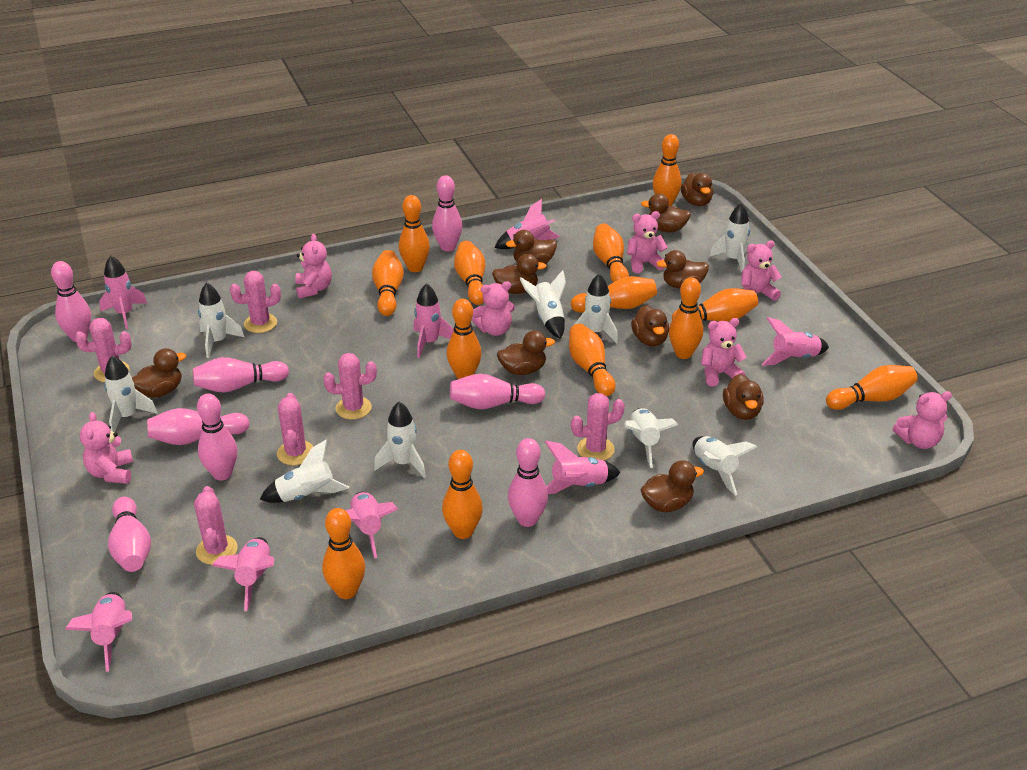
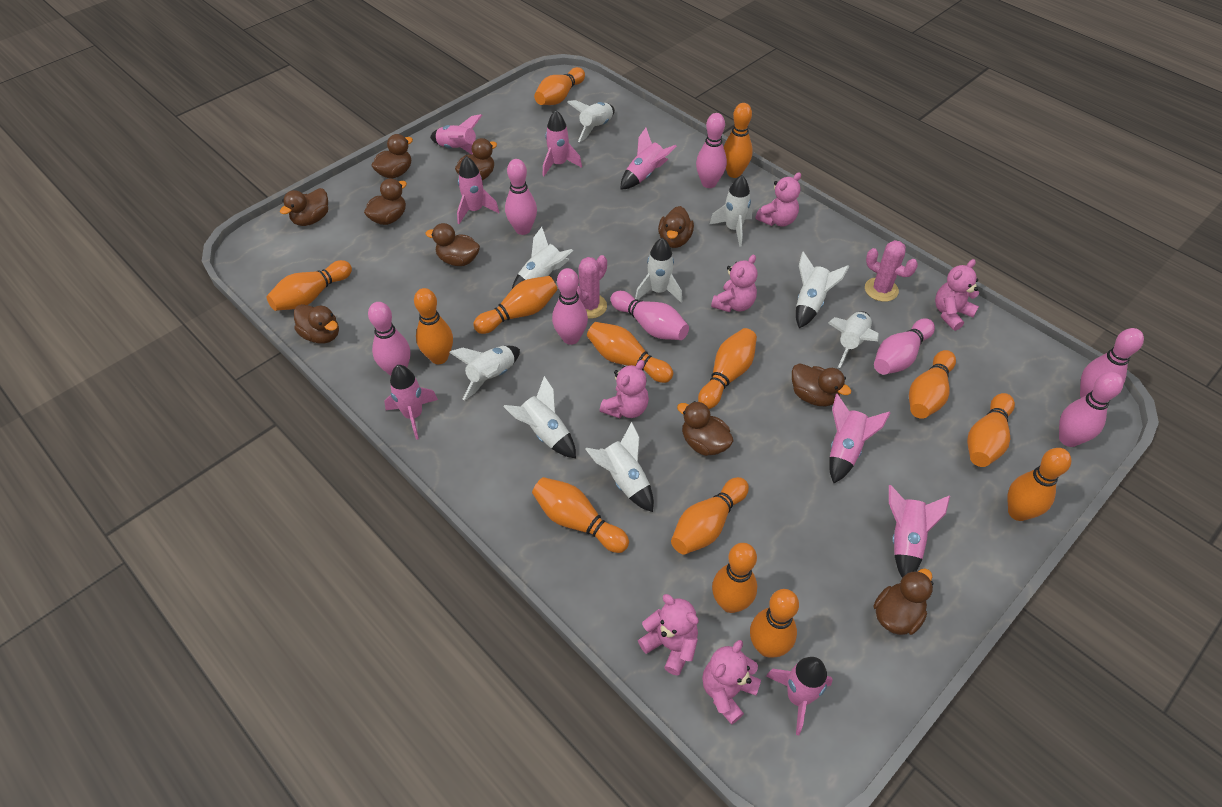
orange bowling pin: [322,508,365,599] [372,250,404,316] [399,195,430,272] [442,450,483,539] [447,299,482,379] [454,241,485,305] [569,324,616,396] [571,276,657,313] [593,224,629,282] [653,134,682,206] [669,277,703,359] [672,288,758,322] [826,365,918,410] = 13 -> [267,260,352,311] [414,288,453,364] [473,276,557,334] [532,477,629,553] [534,67,585,105] [587,322,673,383] [671,477,749,555] [698,328,757,409] [712,543,757,613] [723,103,753,178] [750,589,799,658] [909,350,956,419] [967,393,1015,467] [1007,448,1071,521] = 14
pink cactus: [75,318,132,382] [194,486,238,565] [230,271,281,333] [277,393,314,465] [323,353,377,419] [571,393,625,460] = 6 -> [577,255,607,319] [865,240,918,302] = 2
pink teddy bear: [80,412,133,484] [295,234,332,299] [472,281,515,336] [627,211,668,273] [701,318,747,386] [741,240,782,301] [893,391,952,449] = 7 -> [600,360,649,418] [638,594,699,676] [702,640,761,725] [711,255,757,312] [756,172,801,226] [935,259,979,331] = 6

